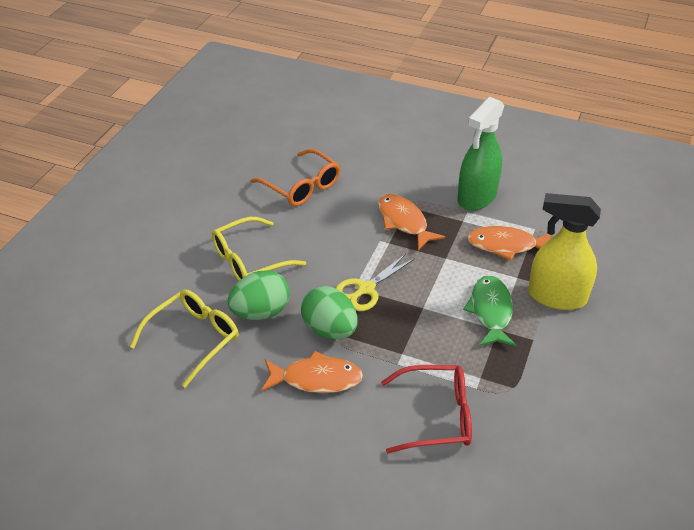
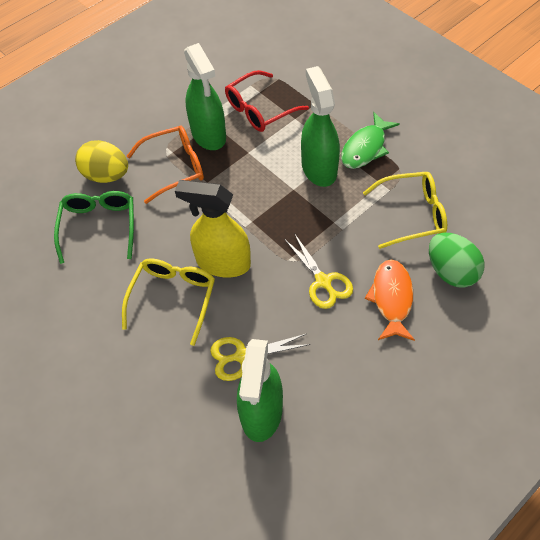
green egg: [227,270,290,320] [301,286,358,340] = 2 -> [429,233,485,288] = 1
green glasses: none = 0 -> [54,191,134,264] = 1
green spray bottle: [458,97,504,211] = 1 -> [184,43,226,150] [237,339,283,442] [301,66,340,187] = 3
orange fish: [261,351,363,393] [378,194,445,250] [467,226,551,261] = 3 -> [365,259,415,341] = 1
yellow egg: none = 0 -> [75,140,128,183] = 1
yellow scissors: [336,254,415,311] = 1 -> [210,334,310,381] [284,233,353,309] = 2

